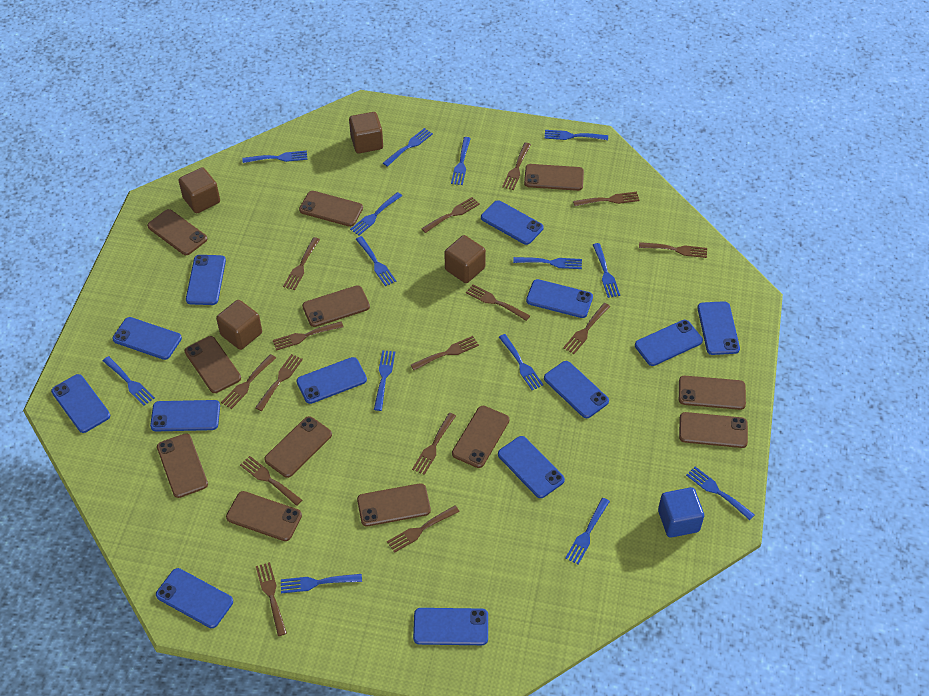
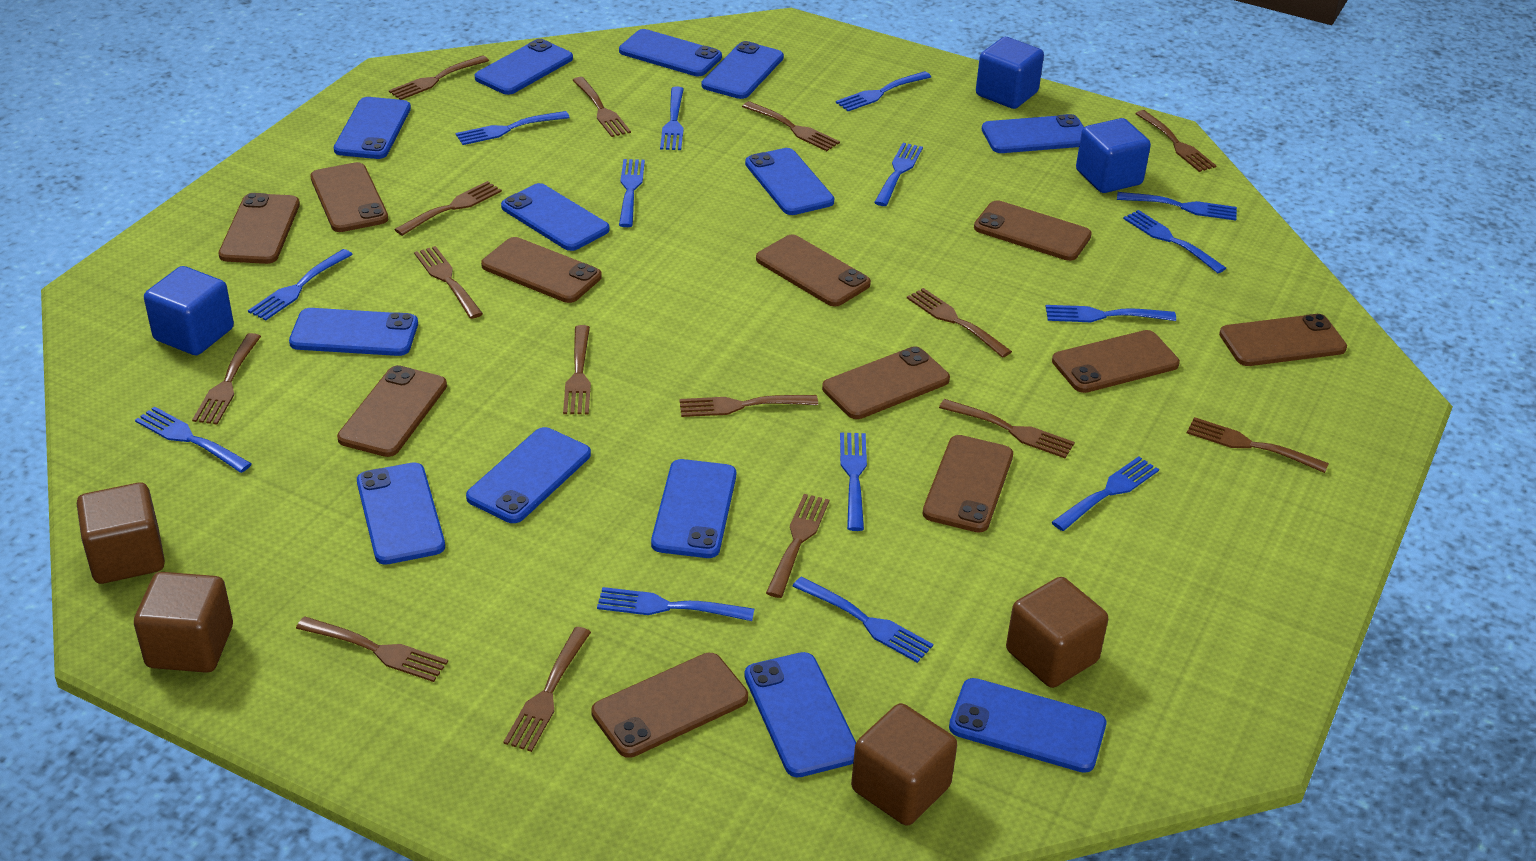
blue cube: [658,487,704,538] = 1 -> [144,266,234,355] [976,37,1044,109] [1076,118,1151,193] = 3
brown phone: [147,209,207,255] [157,433,208,498] [185,336,241,393] [226,491,302,541] [264,416,332,478] [299,191,363,227] [302,285,370,327] [357,483,431,526] [452,406,509,468] [524,164,584,191] [679,376,746,410] [679,412,748,448] = 12 -> [218,193,300,264] [310,162,388,232] [337,365,447,457] [481,237,602,303] [591,653,748,758] [756,235,871,307] [822,346,950,419] [923,435,1013,533] [974,200,1092,261] [1052,330,1180,393] [1219,314,1347,366] = 11

